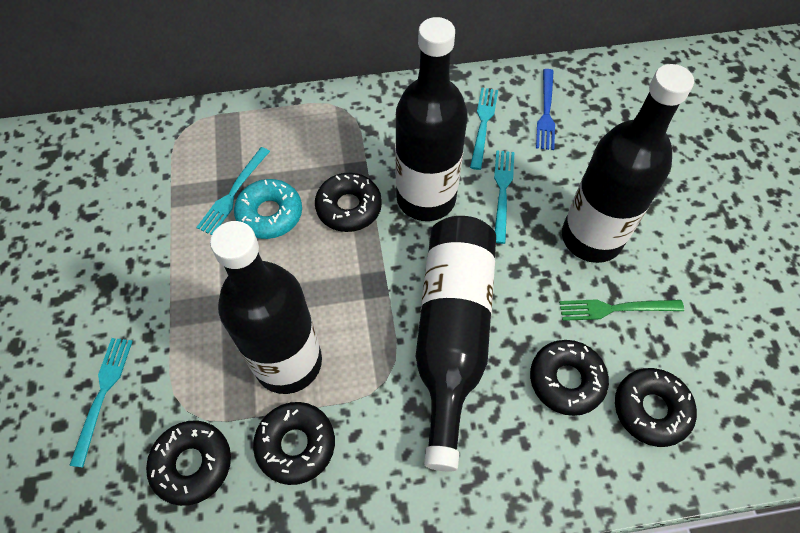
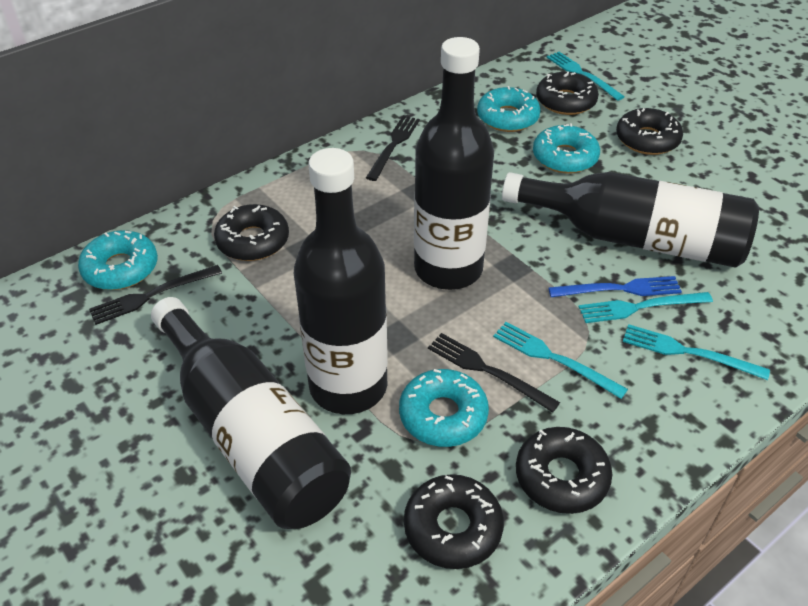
black fork: none = 0 -> [89,265,222,325] [366,116,420,181] [428,333,560,413] = 3
green fork: [559,299,684,321] = 1 -> none = 0
turquoise donut: [234,179,302,239] = 1 -> [78,230,158,290] [399,369,489,447] [477,86,541,132] [533,123,600,174] = 4

